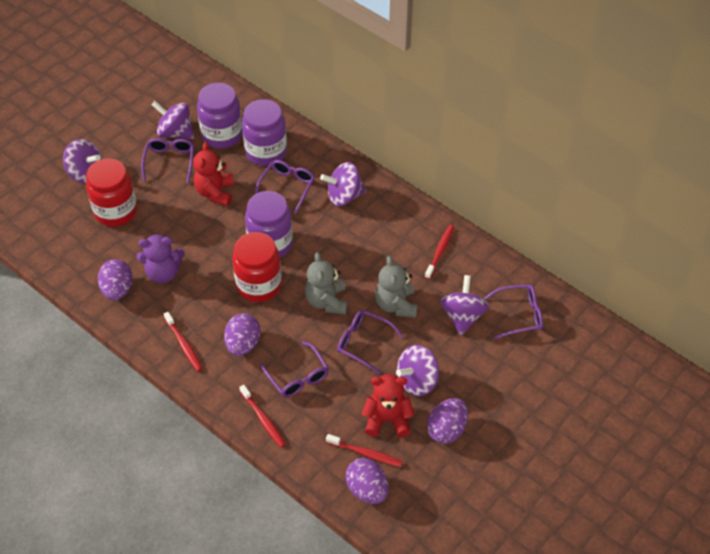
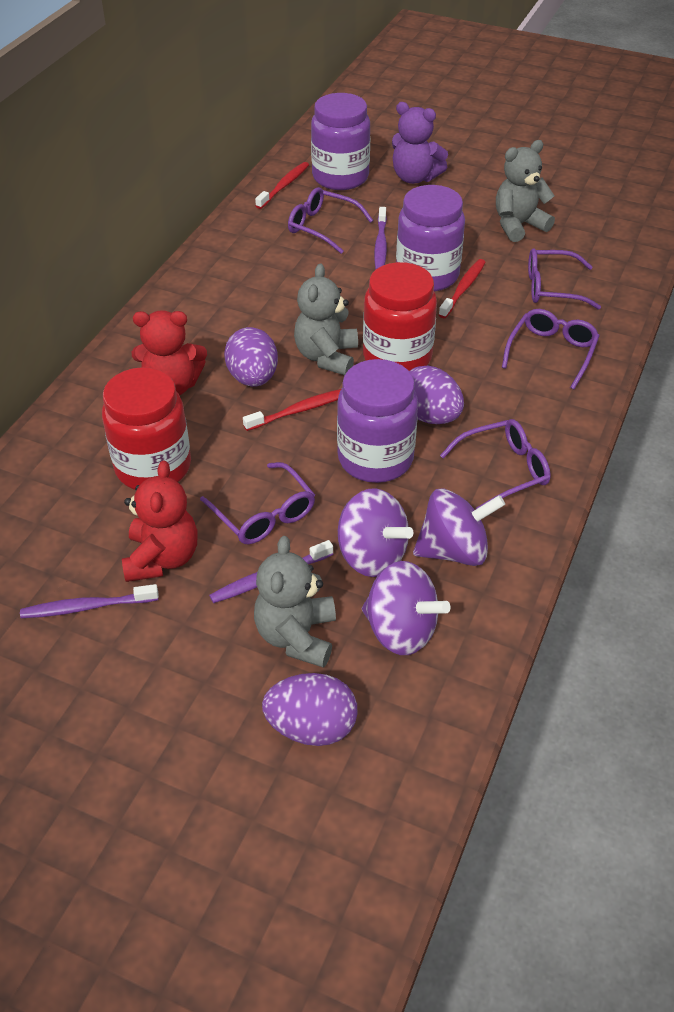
grey teddy bear: [305,252,348,314] [375,256,417,318] = 2 -> [254,536,336,668] [294,263,358,375] [496,140,555,242] = 3
purple egg: [98,259,133,300] [224,313,260,356] [345,458,388,504] [427,398,468,444] = 4 -> [224,327,278,387] [262,673,357,746] [409,366,464,424] = 3
purple spinning top: [63,139,102,184] [151,101,194,139] [320,162,366,206] [396,345,439,396] [440,275,489,335] = 5 -> [338,488,413,577] [362,561,450,655] [413,489,505,566] = 3
purple toothbrush: none = 0 -> [20,584,159,618] [209,540,333,603] [374,207,387,269] = 3
red toothbrush: [164,312,203,371] [239,385,286,447] [326,434,403,467] [425,225,454,279] = 4 -> [243,389,341,431] [255,162,309,209] [439,259,486,318] = 3

